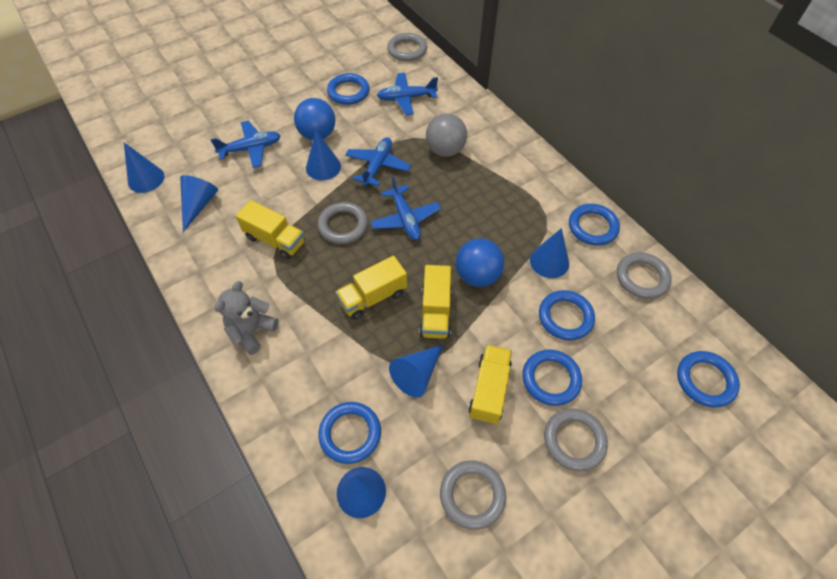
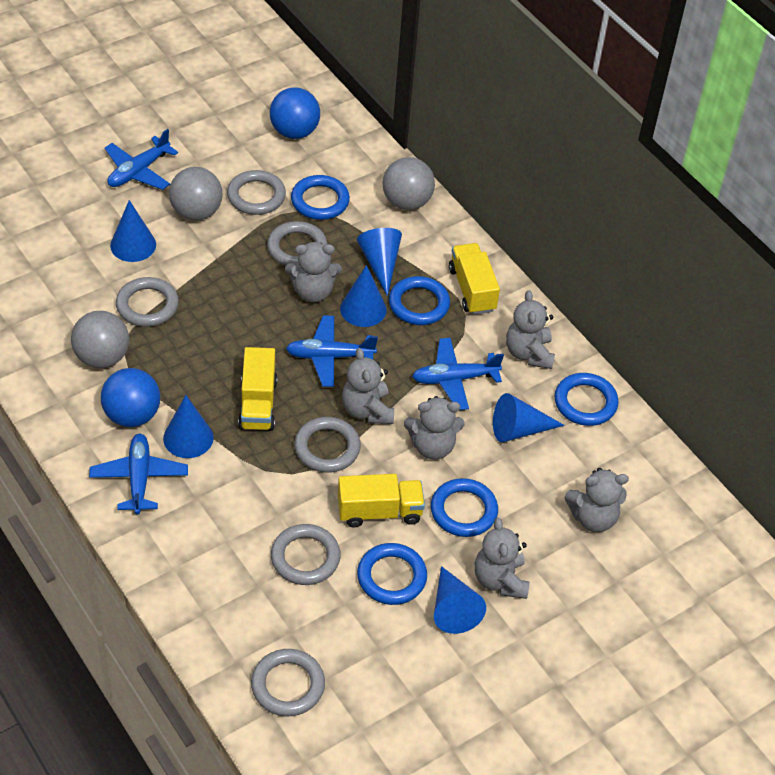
blue ring: [318,402,381,464] [327,73,370,105] [522,350,582,406] [539,290,595,341] [569,204,620,246] [677,351,740,407] = 6 -> [291,175,350,220] [357,543,427,605] [389,276,450,325] [431,478,498,537] [554,373,619,426] = 5
grey ball: [426,113,467,157] = 1 -> [71,311,129,368] [169,167,222,220] [382,157,435,210] = 3
grey ring: [318,202,368,244] [387,33,427,61] [440,460,506,530] [544,408,608,471] [617,252,672,299] = 5 -> [116,277,179,327] [227,170,286,215] [251,649,325,716] [267,221,328,266] [271,524,341,585] [294,417,361,473] = 6
grey teddy bear: [214,281,279,355] = 1 -> [285,242,342,303] [342,348,394,424] [404,396,464,460] [475,518,530,599] [506,290,555,369] [564,468,629,532] = 6
yellow truck: [236,200,305,259] [336,255,407,320] [419,265,452,339] [468,344,512,424] = 4 -> [238,347,277,431] [338,474,425,528] [449,243,500,315] = 3

